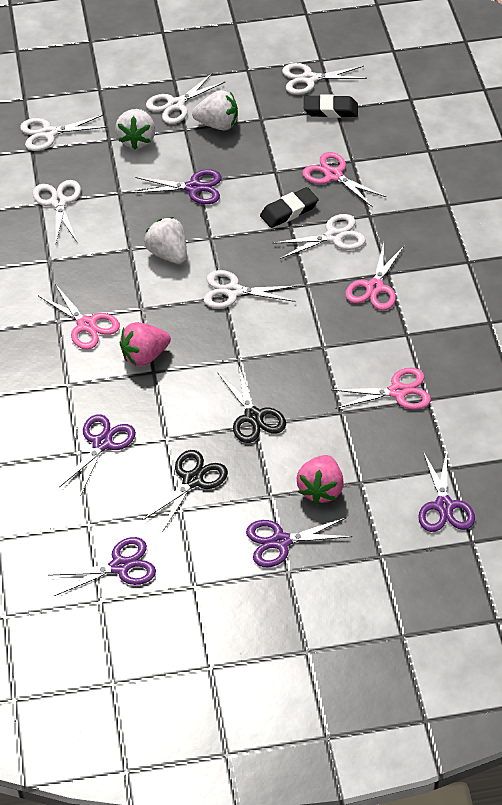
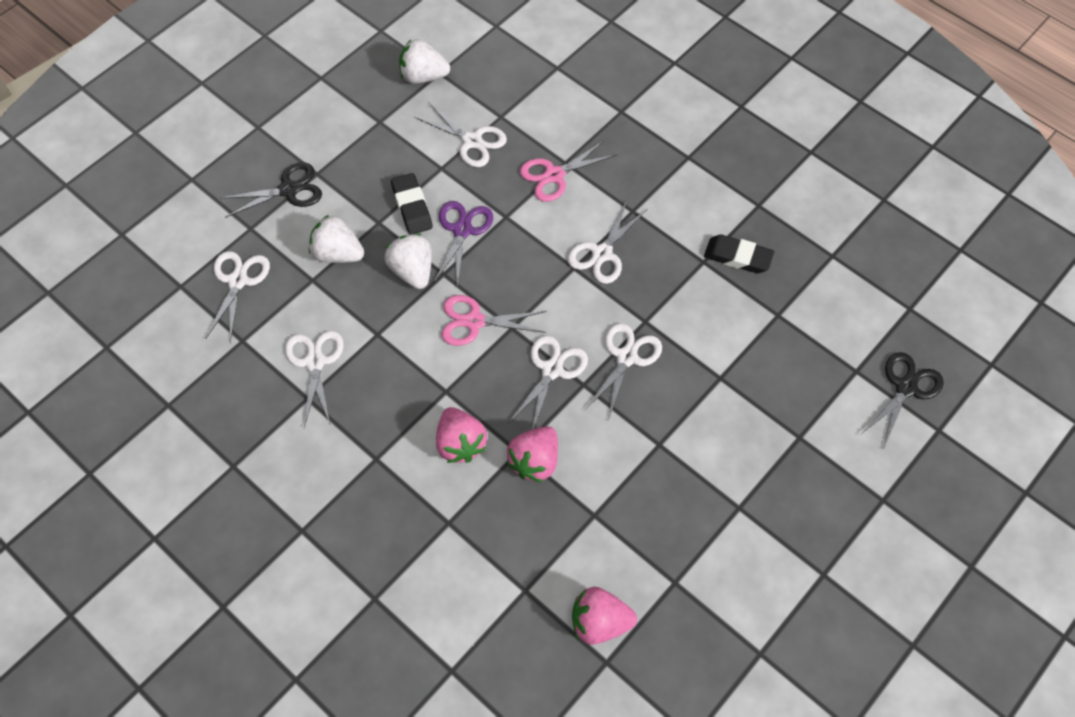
pink scissors: [38,284,120,350] [302,152,386,207] [332,368,431,410] [345,242,404,310] = 4 -> [442,295,546,346] [520,140,617,202] = 2
pink strawberry: [120,322,171,367] [296,455,344,505] = 2 -> [436,407,487,463] [506,426,558,482] [572,587,637,645] = 3
purple scissors: [48,537,156,596] [59,414,136,497] [133,169,222,204] [246,518,352,567] [418,450,475,532] = 5 -> [433,201,493,289] = 1

